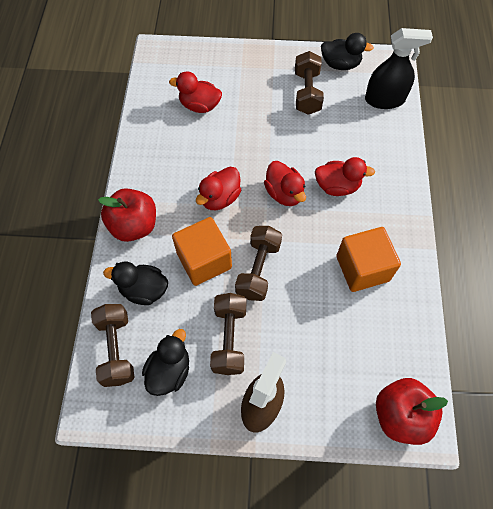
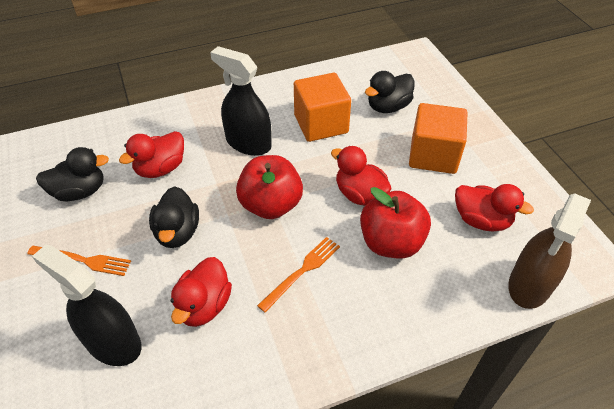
black spray bottle: [365,28,433,109] = 1 -> [32,245,142,366] [210,46,272,156] = 2
brown dumbbell: [91,304,135,387] [210,293,246,375] [235,226,282,301] [295,51,324,115] = 4 -> none = 0
orange fork: none = 0 -> [28,246,131,276] [257,237,340,313] = 2

